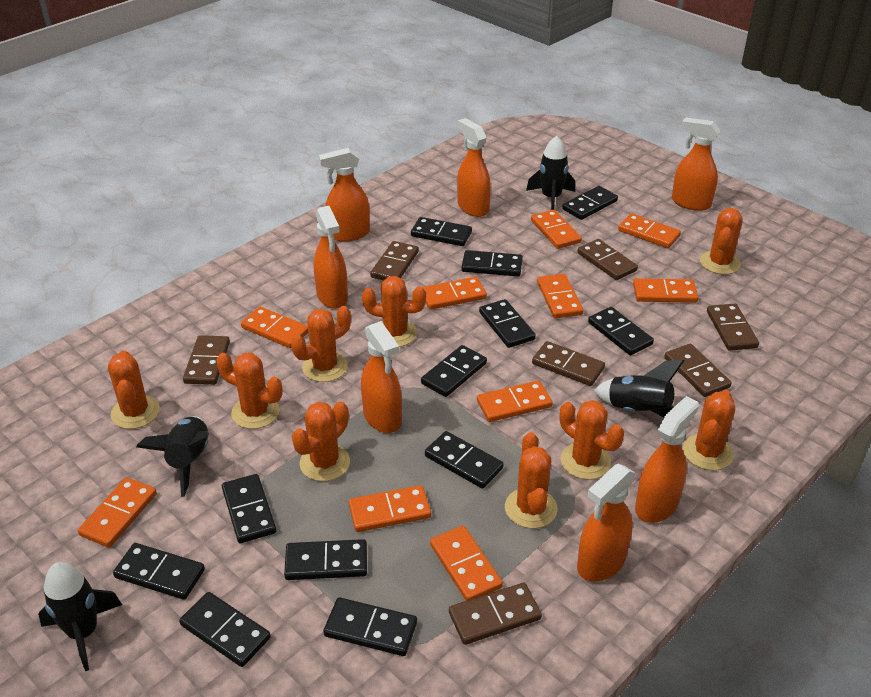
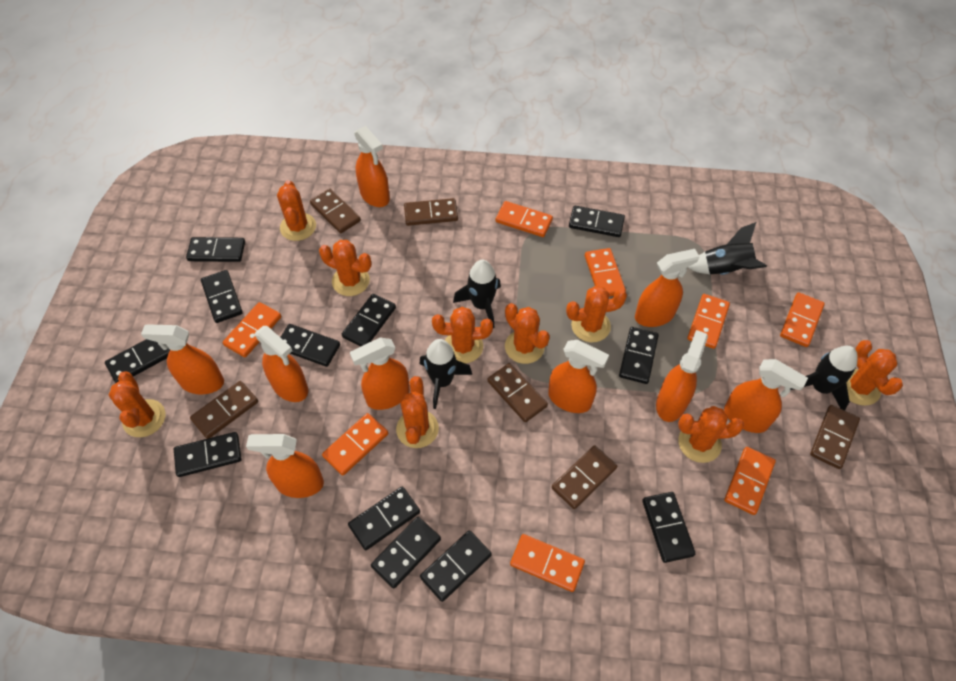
brown domino: [183,335,230,385] [370,241,419,280] [449,583,542,645] [532,341,605,386] [578,239,638,280] [664,344,731,397] [707,304,759,351] = 7 -> [190,381,258,439] [310,189,361,233] [404,198,458,226] [487,363,548,422] [552,445,617,509] [810,405,860,469] = 6
orange domino: [78,477,157,547] [241,306,308,348] [349,485,431,532] [422,277,487,310] [430,526,503,601] [477,380,553,422] [531,210,582,249] [537,274,583,318] [618,213,681,248] [633,278,698,303] = 10 -> [223,302,281,357] [322,413,388,475] [495,201,553,237] [510,534,585,592] [585,248,626,297] [687,294,730,349] [724,447,776,515] [780,292,825,347] = 8
orange spray bottle: [314,206,348,309] [319,148,370,241] [361,321,402,433] [457,118,491,217] [577,464,636,582] [635,396,699,523] [672,117,721,211] = 7 -> [141,324,224,394] [246,434,324,498] [255,326,308,402] [350,338,409,410] [354,126,390,207] [548,340,609,413] [635,249,700,327] [656,330,708,422] [724,359,808,433] = 9

